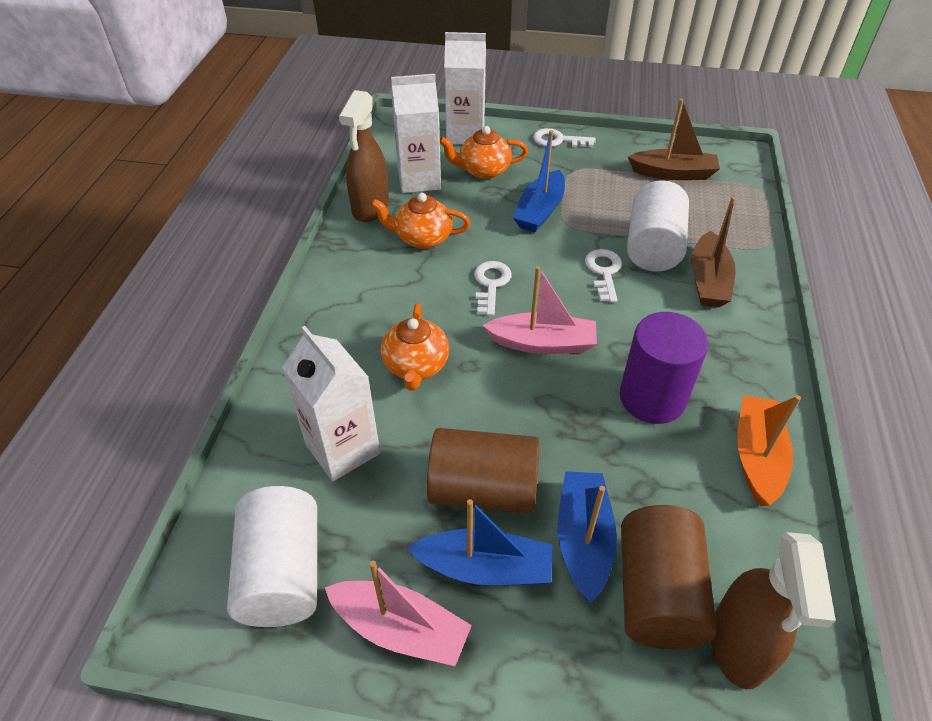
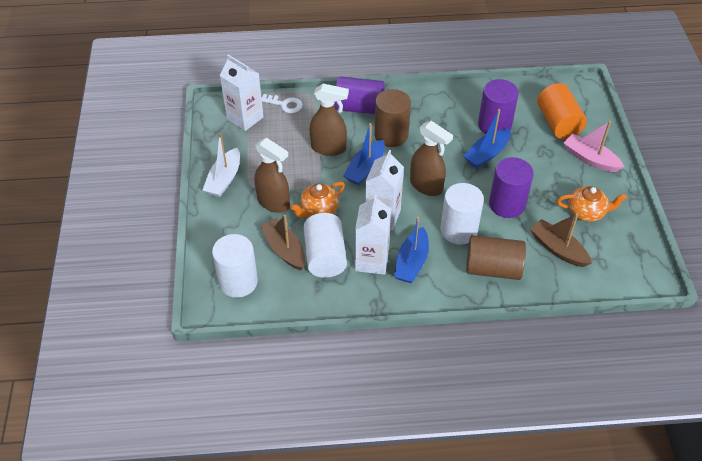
brown spray bottle: [339,90,389,222] [711,532,836,689] = 2 -> [254,137,290,213] [310,84,349,156] [410,121,453,196] = 3
orange boat: [737,395,801,506] = 1 -> none = 0
orange cylinder: none = 0 -> [537,83,587,139] = 1
orange teapot: [371,193,471,249] [381,303,449,390] [440,126,528,179] = 3 -> [290,182,345,217] [557,186,627,222] = 2
pink boat: [325,561,472,666] [482,266,597,354] = 2 -> [564,121,624,172] = 1
purple cylinder: [620,312,709,424] = 1 -> [334,76,385,114] [478,79,519,134] [489,157,534,218] = 3
white boat: none = 0 -> [203,133,240,197] = 1
white cylinder: [227,486,317,627] [627,180,689,271] = 2 -> [212,234,258,298] [304,213,347,278] [440,183,484,245] = 3
white key: [474,261,512,316] [533,128,596,147] [585,249,622,302] = 3 -> [261,94,303,113] = 1

